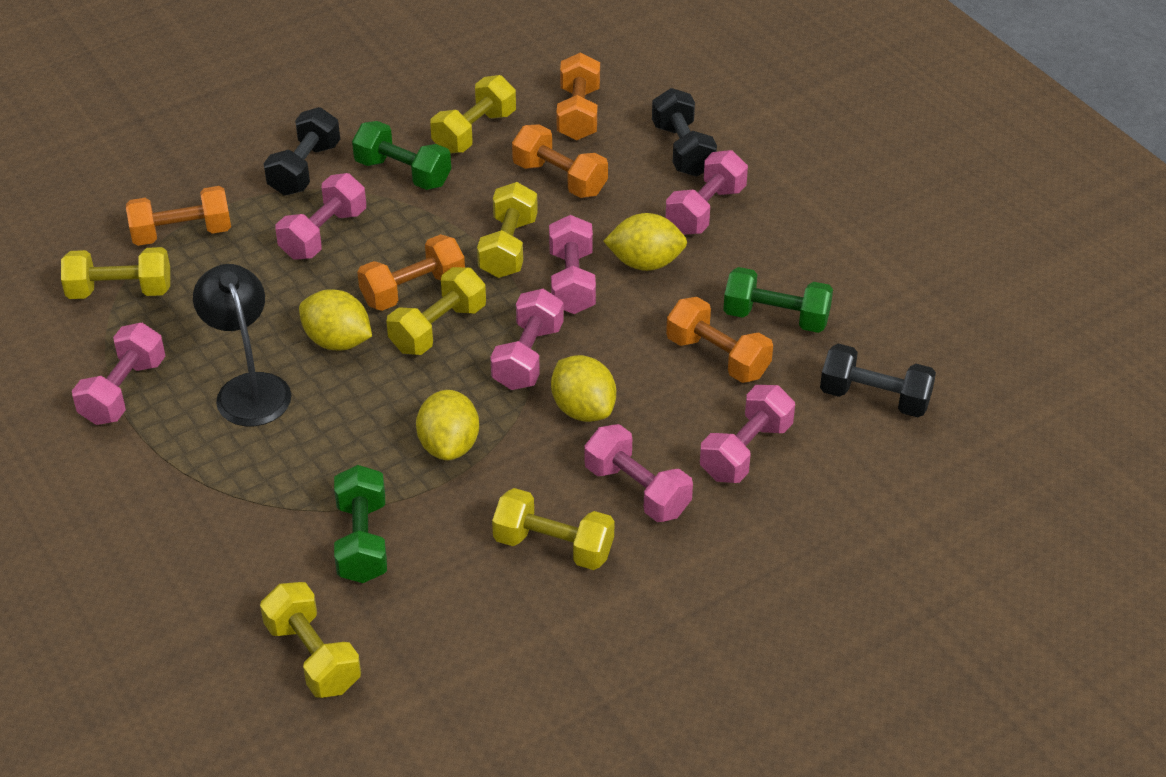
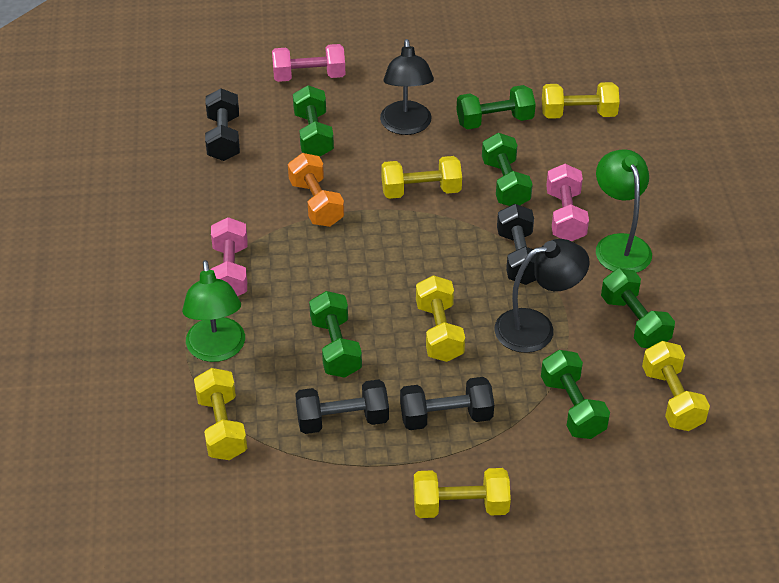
black dumbbell: [264,107,340,196] [652,88,717,176] [820,343,936,417] = 3 -> [205,88,240,161] [295,379,389,434] [400,377,494,430] [497,204,537,285] = 4
black lamp: [193,264,291,426] = 1 -> [380,39,434,135] [494,239,590,353] = 2
green dumbbell: [334,465,387,583] [352,121,451,190] [723,267,833,333] = 3 -> [293,85,334,157] [309,291,362,378] [457,85,536,129] [482,133,533,206] [541,350,610,439] [601,268,675,348] = 6
green lamp: none = 0 -> [182,260,245,362] [596,149,652,273] = 2
orange dumbbell: [126,186,231,246] [357,234,465,311] [512,124,608,198] [556,52,600,140] [666,297,773,383] = 5 -> [288,153,344,227] = 1
pink dumbbell: [72,323,165,425] [275,173,366,260] [490,289,564,390] [549,215,596,314] [584,424,693,522] [665,150,748,235] [700,385,795,483] = 7 -> [210,217,247,296] [272,44,345,82] [546,164,589,241] = 3
yellow lemon: [299,289,372,350] [416,390,479,460] [551,355,616,422] [603,213,687,271] = 4 -> none = 0

